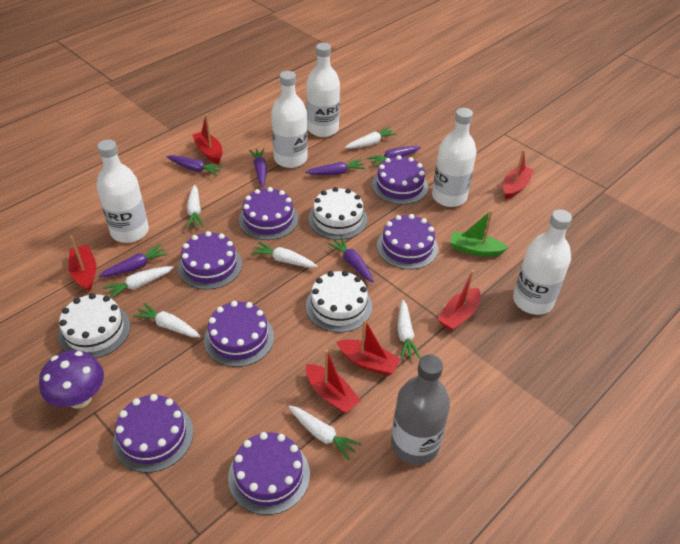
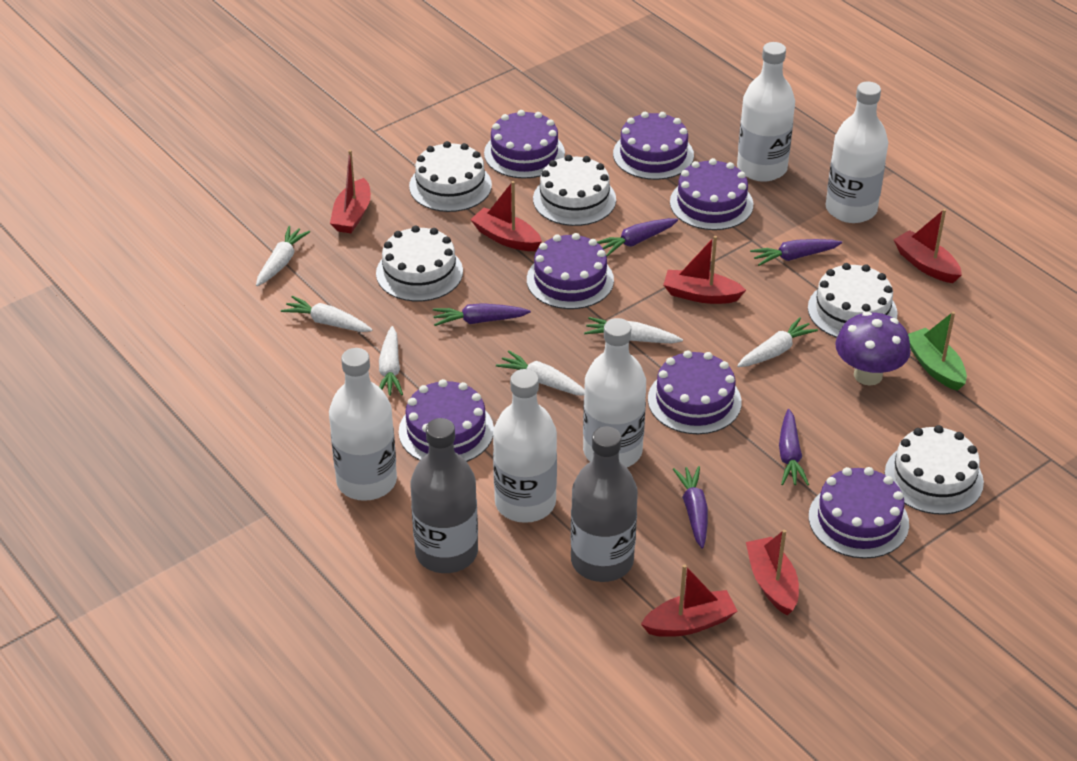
grey bottle: [391,355,450,465] = 1 -> [410,418,478,573] [571,426,638,582] = 2
purple carrot: [99,244,168,277] [167,155,223,176] [249,148,267,187] [305,159,365,175] [327,237,374,282] [367,146,421,167] = 6 -> [433,303,531,326] [597,218,678,256] [673,466,708,548] [750,239,842,266] [779,409,809,486] = 5
white cake: [58,293,131,358] [306,271,372,333] [308,187,368,240] = 3 -> [376,226,463,302] [409,141,492,212] [533,155,616,226] [808,263,898,338] [885,425,984,515] = 5
white carrot: [103,266,174,299] [133,303,201,337] [187,185,204,228] [251,242,318,268] [288,405,361,461] [345,127,397,149] [397,300,421,360] = 7 -> [256,226,310,286] [281,296,373,332] [379,326,403,396] [496,350,584,395] [584,317,683,344] [737,317,818,367] = 6

